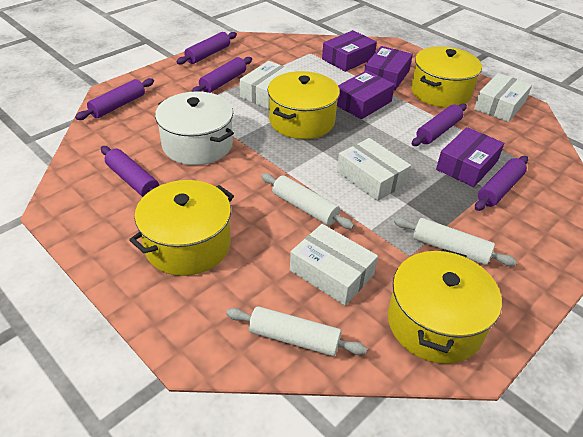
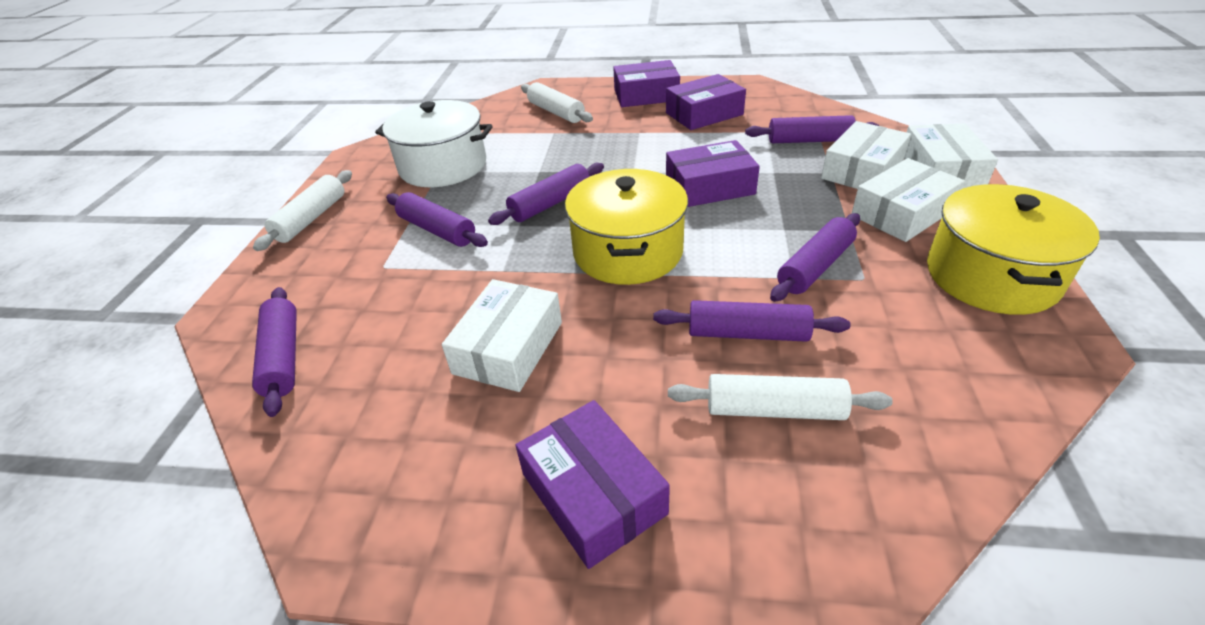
yellow pot: [129,180,234,276] [267,71,340,139] [388,249,502,364] [411,46,482,108] = 4 -> [565,169,688,285] [927,184,1100,315] = 2

